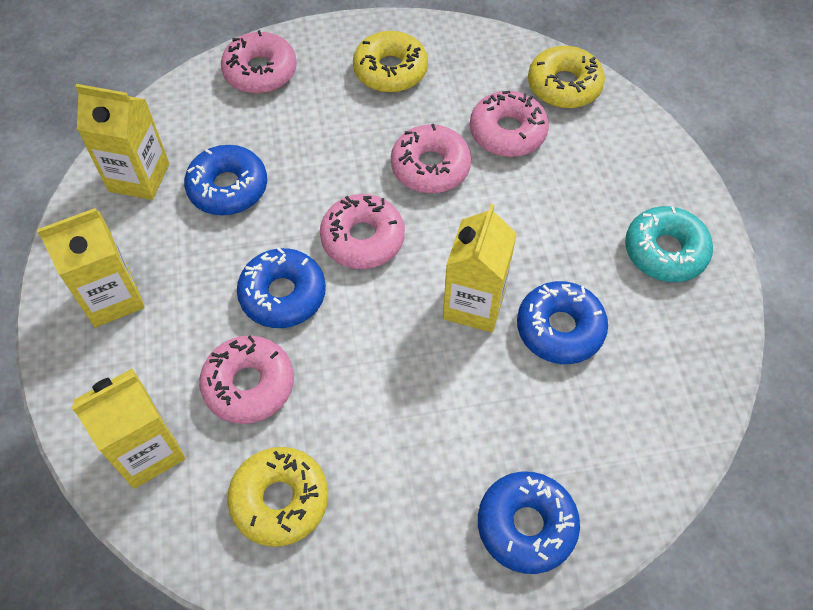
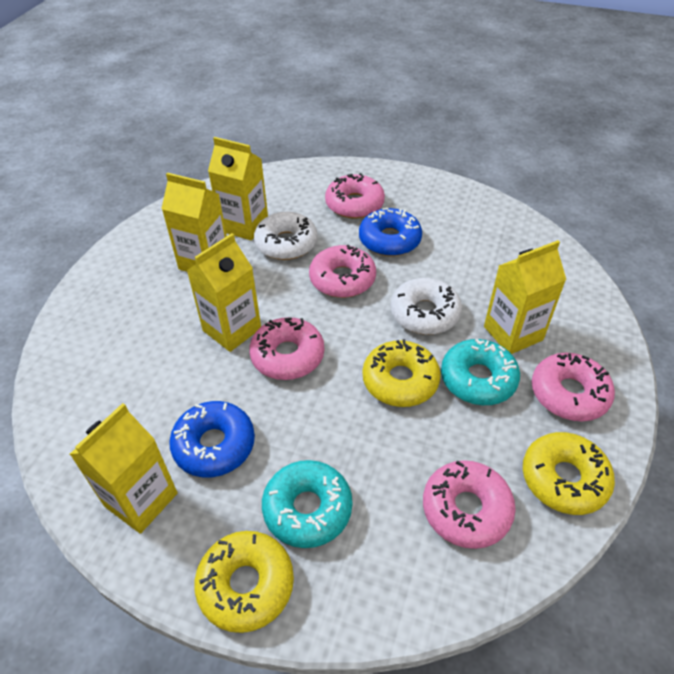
blue donut: [184,145,267,215] [237,247,326,328] [478,471,580,574] [517,281,608,364] = 4 -> [169,401,255,477] [359,208,422,256] = 2
turquoise donut: [625,206,713,282] = 1 -> [262,460,353,548] [441,339,520,405] = 2
white donut: none = 0 -> [254,212,317,260] [390,278,462,335] = 2
yellow carton: [37,208,145,328] [71,369,186,489] [75,84,169,200] [443,204,517,332] = 4 -> [70,403,178,534] [161,173,227,272] [186,233,261,352] [208,137,268,240] [484,240,566,354] = 5

